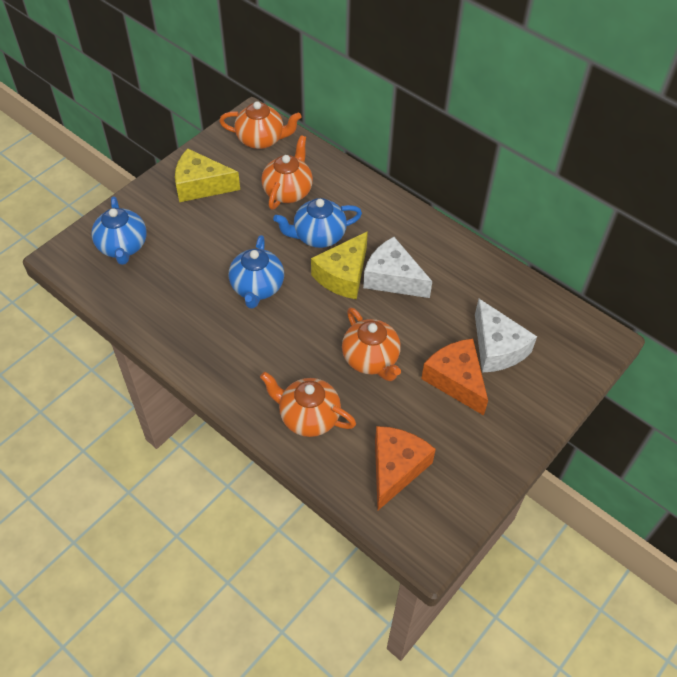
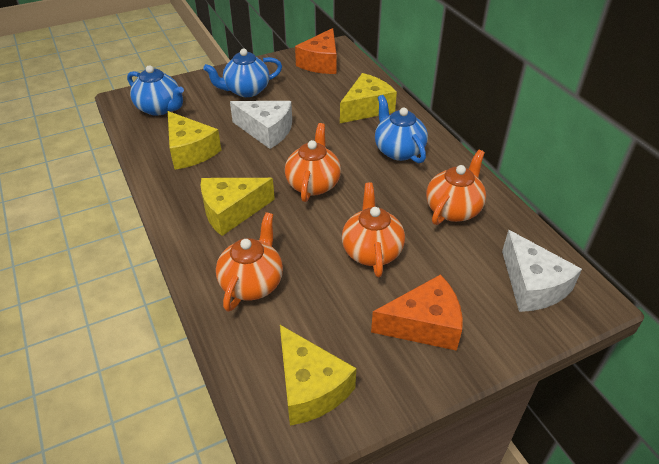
yellow cheese: [175,148,240,202] [311,231,368,300] = 2 -> [168,111,221,170] [201,178,275,236] [280,325,356,426] [340,73,397,123] = 4

